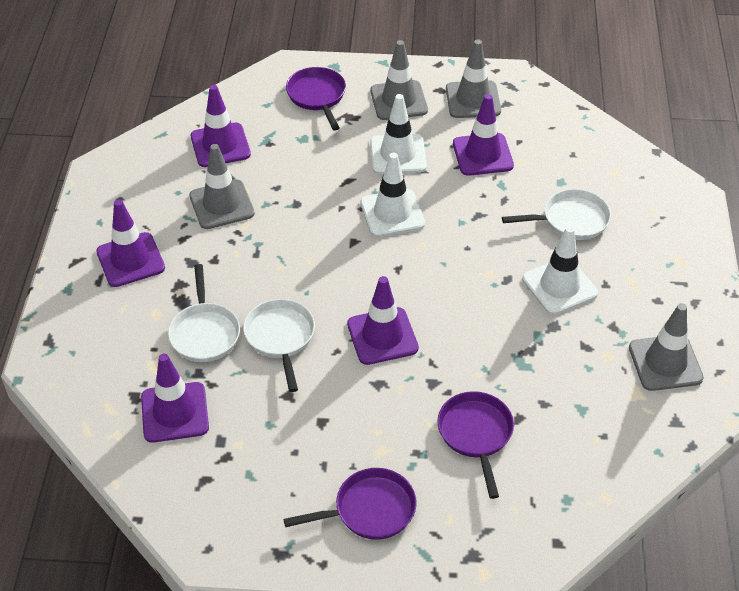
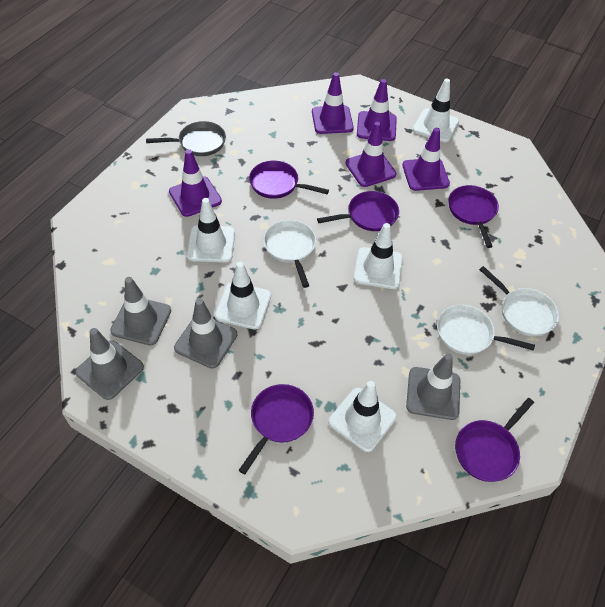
grey pan: none = 0 -> [146,121,226,156] = 1
purple pan: [283,468,417,540] [286,67,346,130] [437,391,514,499] = 3 -> [239,384,314,474] [249,161,329,199] [317,191,399,231] [448,185,499,248] [455,398,534,482] = 5
white traffic cone: [360,153,425,237] [370,94,427,174] [522,226,598,315] = 3 -> [187,198,235,263] [215,262,271,330] [329,381,397,452] [354,223,403,289] [413,78,459,142] = 5

